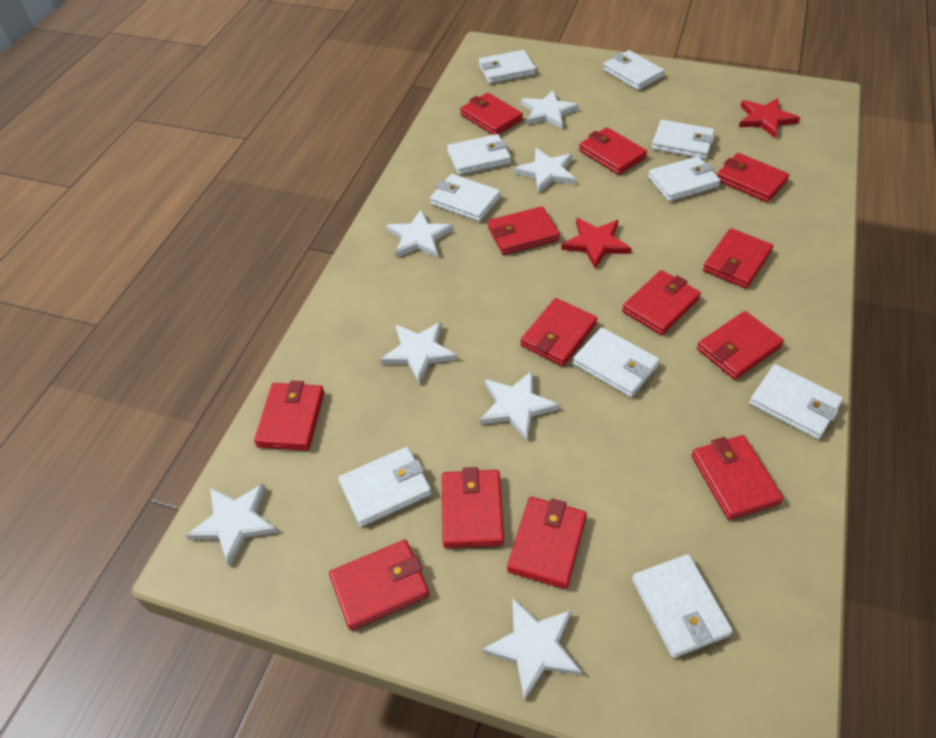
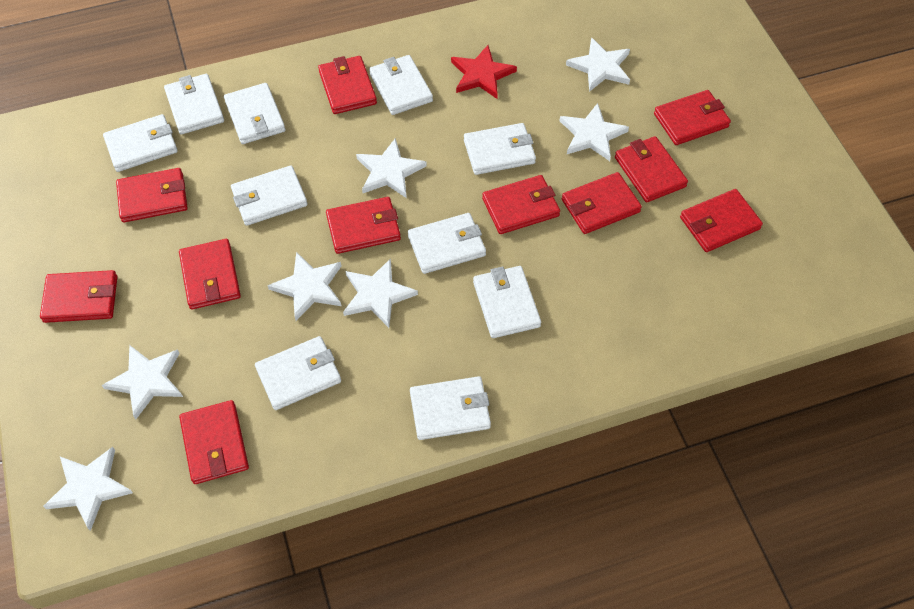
red star: [561,218,632,269] [739,98,800,138] = 2 -> [451,45,517,99] = 1
red wallet: [254,380,324,451] [329,540,429,630] [442,467,504,548] [460,93,523,135] [488,206,560,255] [507,497,587,589] [520,298,597,366] [579,127,647,175] [622,270,701,335] [692,435,783,520] [697,311,784,380] [703,228,773,288] [717,153,789,202] = 13 -> [40,270,118,323] [116,168,188,222] [179,239,241,310] [179,400,249,484] [318,56,377,114] [326,197,401,254] [482,175,560,234] [562,172,642,234] [615,136,688,202] [654,90,731,145] [680,189,763,252] = 11

